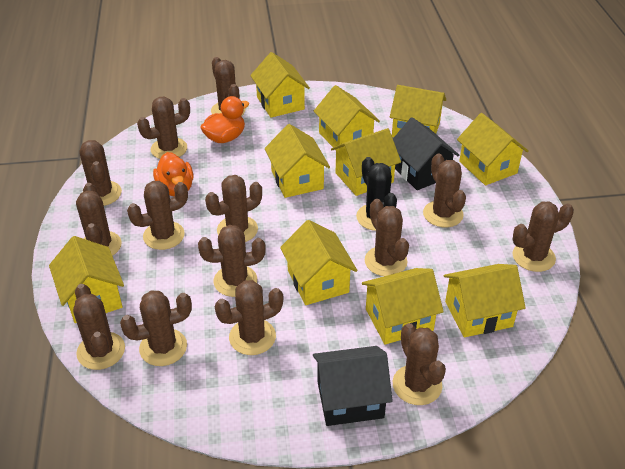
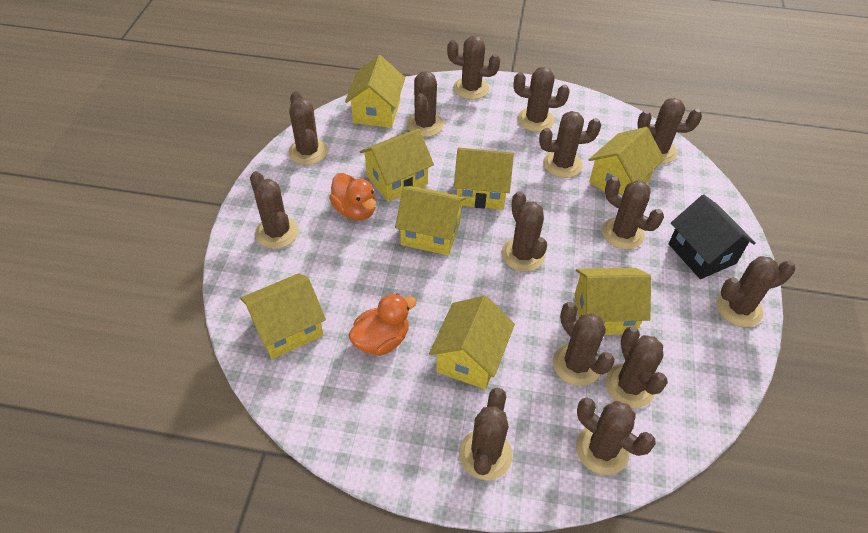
black cactus: [356,157,397,231] = 1 -> none = 0
black house: [313,346,393,426] [393,117,460,190] = 2 -> [669,194,756,279] = 1
yellow house: [49,236,124,323] [250,52,310,118] [265,124,330,198] [280,220,357,305] [314,85,380,150] [331,128,401,196] [362,268,444,344] [390,85,446,137] [444,264,526,337] [457,113,529,185] = 10 -> [240,273,326,359] [345,55,405,128] [359,129,434,202] [395,186,466,256] [429,295,515,389] [454,148,514,210] [574,268,651,335] [589,127,664,195] = 8

